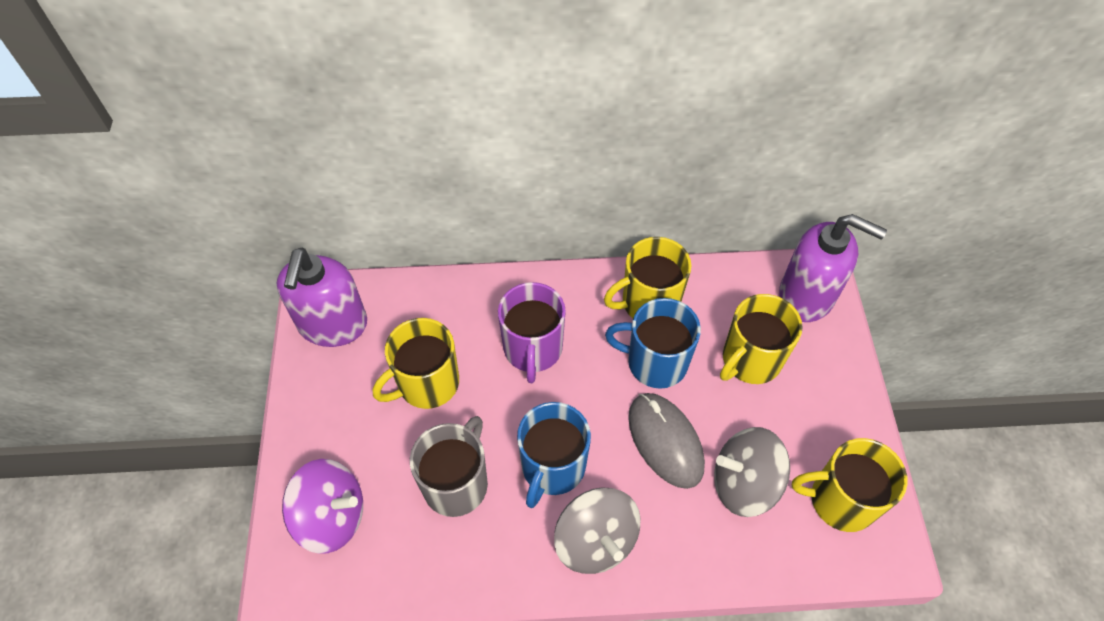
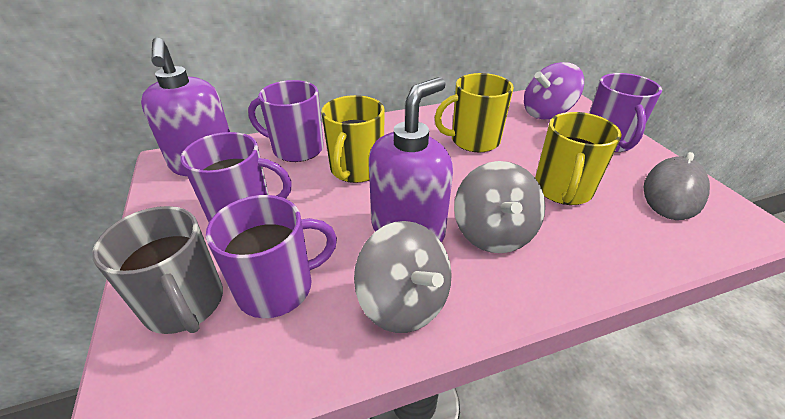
blue mug: [517,402,591,508] [605,298,701,389] = 2 -> none = 0
purple mug: [498,282,566,383] = 1 -> [180,132,292,222] [206,195,337,318] [248,80,324,162] [589,73,662,152] = 4
yellow mug: [373,318,459,409] [604,237,692,318] [720,294,803,384] [792,438,908,532] = 4 -> [321,95,385,183] [434,73,514,152] [535,112,621,205] = 3

